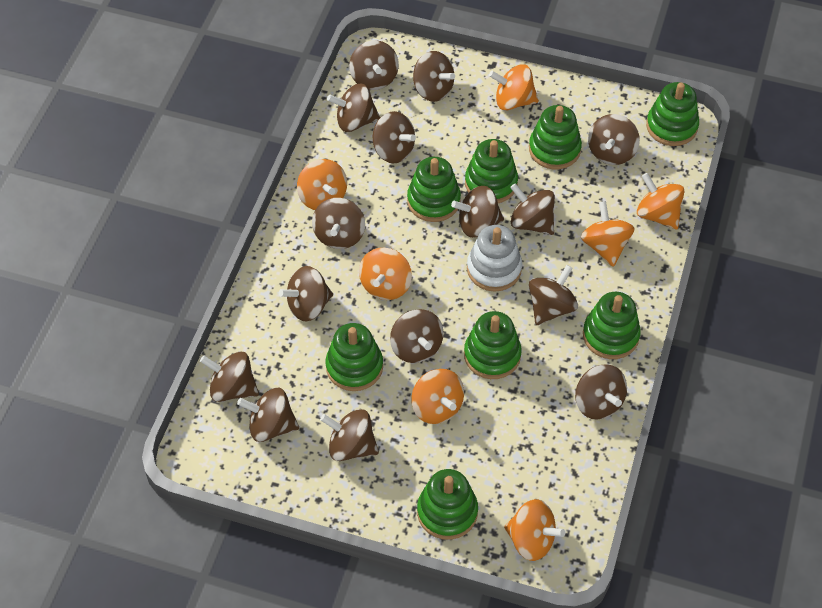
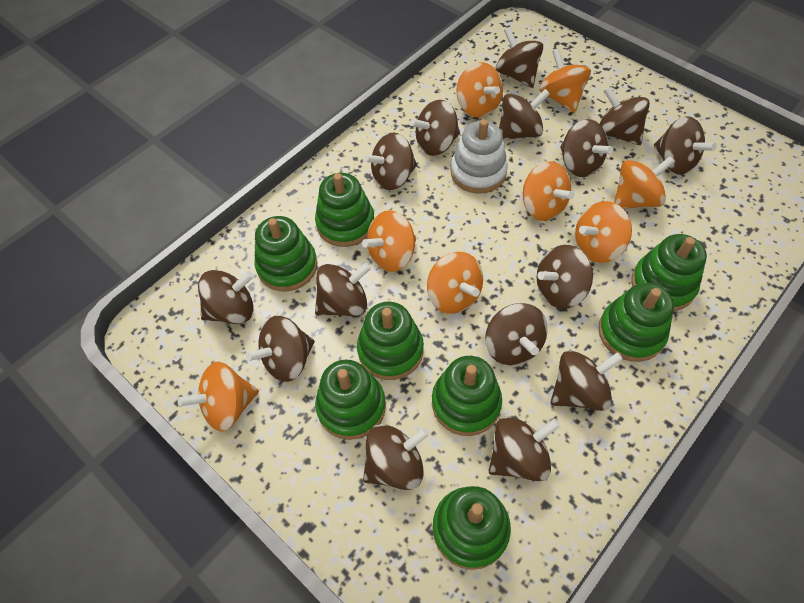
orange spinning top: [297,159,347,210] [359,248,412,300] [411,369,464,424] [489,64,539,110] [504,499,565,561] [581,201,635,267] [637,173,685,230] = 7 -> [177,361,259,432] [362,210,416,272] [427,252,483,314] [457,62,503,118] [523,161,574,221] [539,49,591,113] [575,201,632,263] [614,156,675,209] = 8

